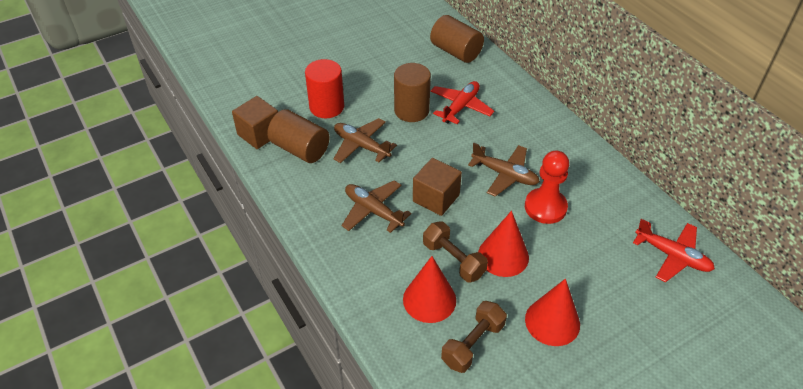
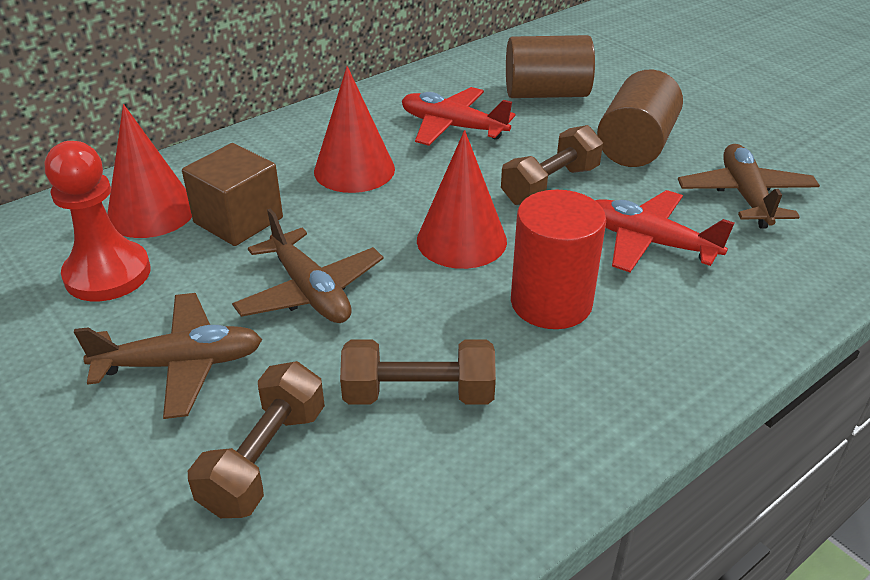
brown cube: [232,96,278,149] [413,158,462,216] = 2 -> [182,143,283,246] = 1
brown cylinder: [267,109,330,163] [394,63,431,122] [430,15,484,63] = 3 -> [506,35,595,98] [597,70,683,167] = 2
brown dumbbell: [423,221,488,282] [441,301,507,373] = 2 -> [188,361,325,518] [340,339,496,405] [501,125,603,205] = 3

